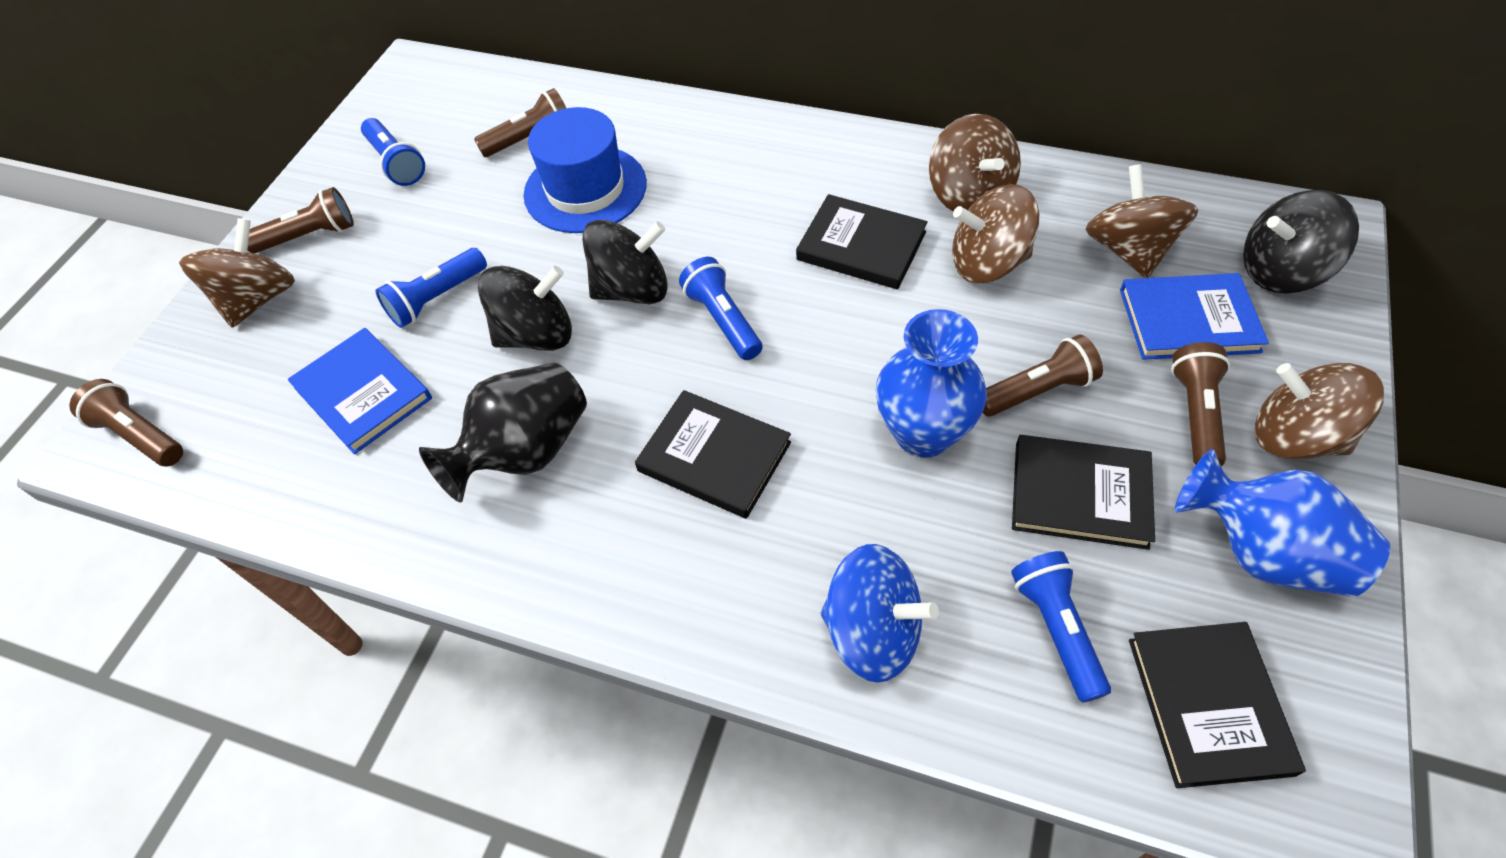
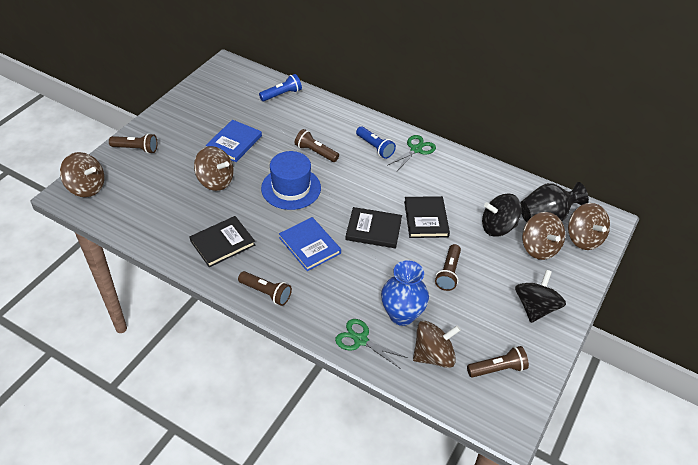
black book: [635,390,791,519] [796,194,928,289] [1012,435,1155,550] [1129,622,1306,788] = 4 -> [190,216,255,267] [345,207,402,248] [404,196,450,238] = 3
black spinning top: [478,266,572,351] [582,220,668,304] [1243,190,1359,294] = 3 -> [482,193,522,237] [515,270,566,323] = 2
blue flashlight: [361,118,425,186] [375,248,487,328] [679,257,763,360] [1011,551,1111,703] = 4 -> [259,74,302,101] [356,127,396,159] = 2
blue spinning top: [821,544,939,683] = 1 -> none = 0
blue vase: [876,309,987,458] [1175,449,1390,597] = 2 -> [381,260,429,326] = 1
green scissors: none = 0 -> [335,319,408,369] [388,135,436,171] = 2

